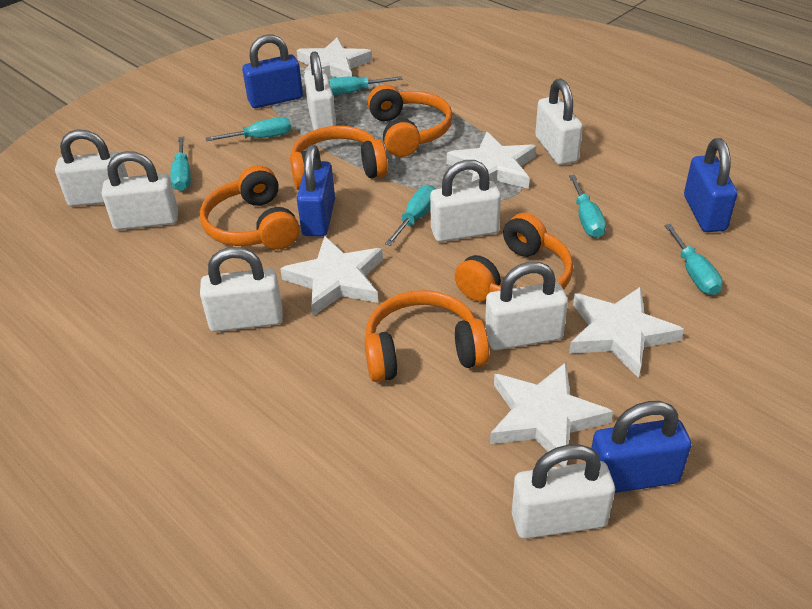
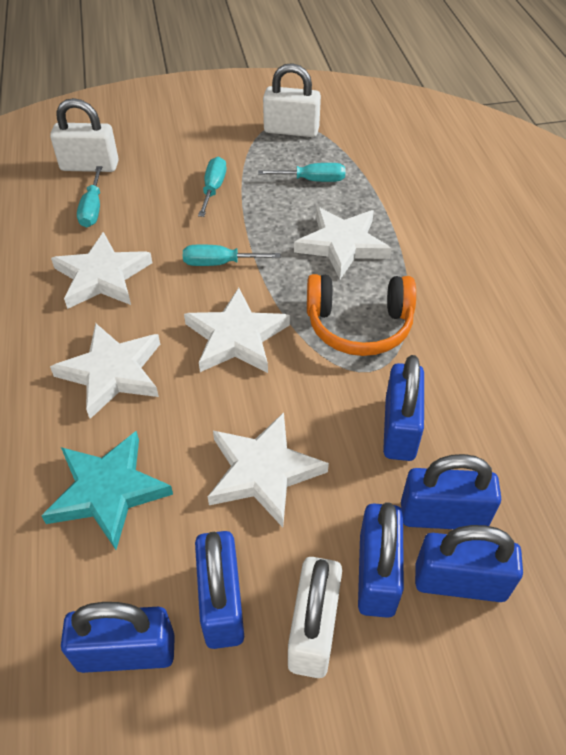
blue padlock: [242,35,303,108] [297,145,335,237] [591,401,691,493] [684,138,738,232] = 4 -> [61,602,175,673] [195,531,244,649] [358,502,404,618] [383,355,424,461] [401,454,501,529] [415,525,523,602] = 6
orange headphones: [200,165,300,250] [290,126,388,190] [364,290,489,382] [367,84,453,157] [455,213,573,302] = 5 -> [307,274,416,356] = 1
turquoise screwdriver: [170,137,191,191] [206,117,292,141] [329,76,403,95] [385,185,436,246] [569,175,606,238] [664,224,723,295] = 6 -> [77,166,102,227] [183,244,280,266] [198,157,226,217] [258,163,345,182] = 4
turquoise star: none = 0 -> [41,431,173,550] = 1
white padlock: [55,129,128,207] [102,151,178,230] [200,247,283,332] [304,51,336,130] [430,160,501,242] [485,262,568,350] [512,444,615,539] [535,79,583,165] = 8 -> [50,98,119,172] [263,63,321,137] [288,557,342,678] = 3

